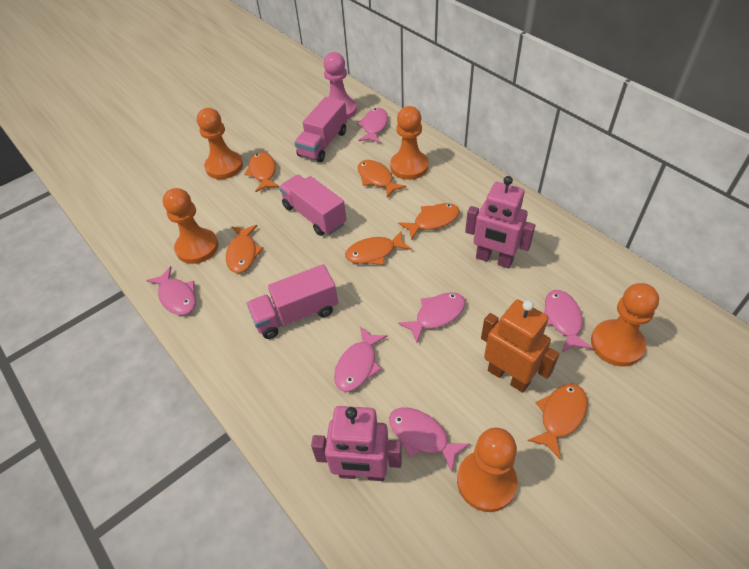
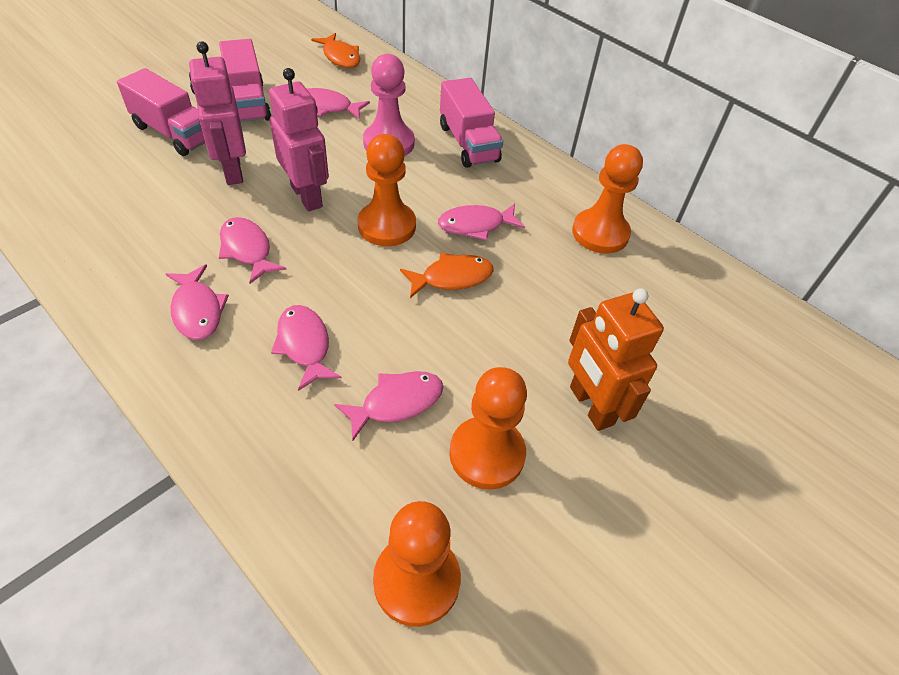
orange fish: [226,225,263,273] [244,152,279,192] [345,230,411,265] [358,160,406,198] [398,203,460,240] [527,384,588,459] = 6 -> [311,33,360,68] [400,253,494,298] = 2
orange pawn: [163,188,219,264] [197,108,243,179] [390,106,429,180] [457,428,518,512] [591,283,659,367] = 5 -> [358,134,416,246] [373,501,461,627] [449,367,527,490] [572,144,643,254] = 4

